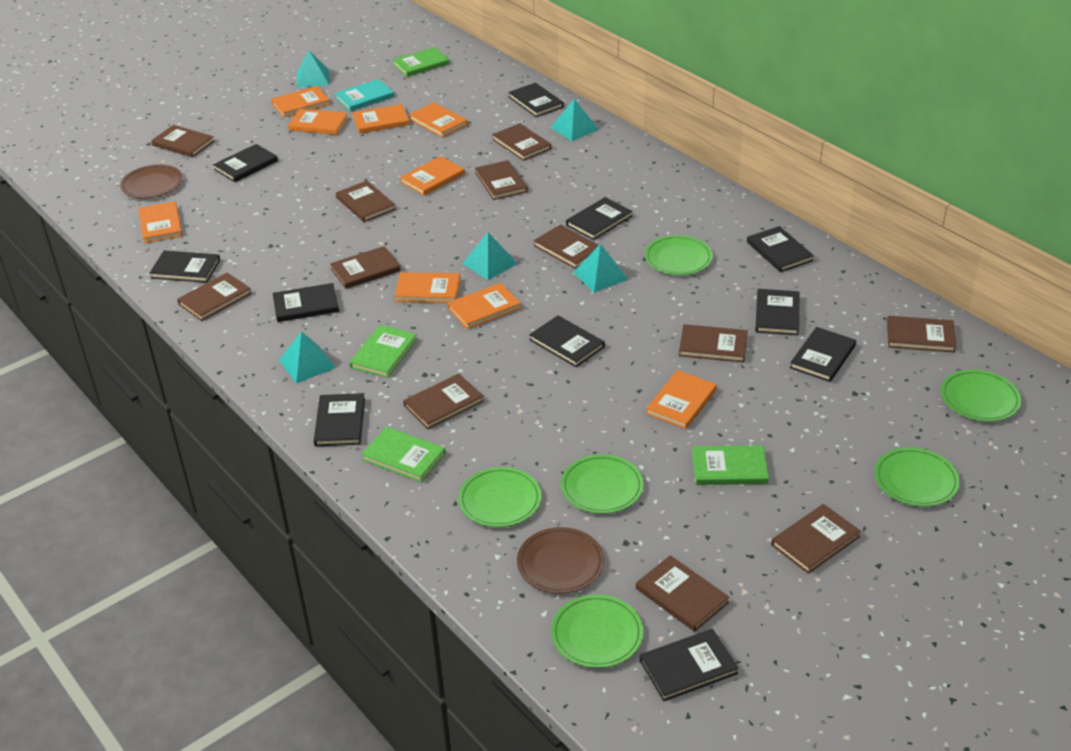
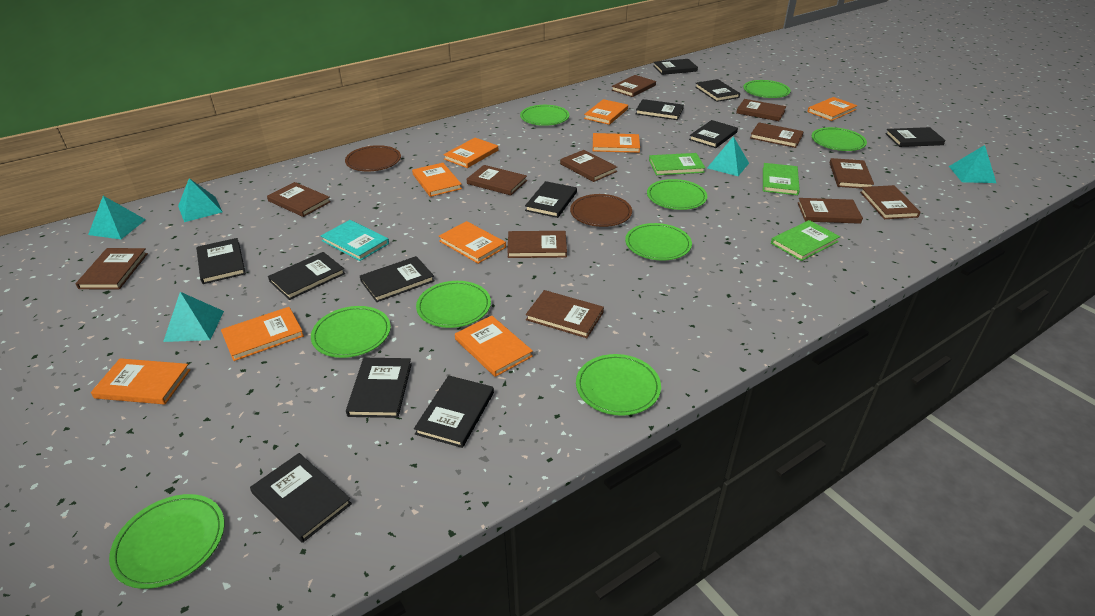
black book: [150,250,220,283] [213,144,278,182] [272,283,339,322] [314,393,365,446] [508,83,564,117] [529,315,605,367] [566,197,633,240] [639,629,739,701] [747,226,814,272] [755,289,799,335] [790,327,856,382] = 11 -> [196,238,246,284] [250,453,352,543] [268,252,345,300] [346,358,412,418] [360,256,435,302] [414,375,494,448] [525,181,577,218] [636,99,684,120] [653,59,698,75] [689,120,738,148] [695,79,740,102] [885,127,946,147] = 12
green book: [349,325,417,378] [361,427,446,482] [392,47,450,77] [692,445,769,485] = 4 -> [649,153,705,175] [763,163,800,195] [771,220,840,261] = 3
green plate: [458,467,541,527] [551,595,643,668] [561,454,643,514] [645,235,713,275] [874,447,960,507] [941,370,1021,422] = 6 -> [109,494,224,589] [311,306,391,358] [416,281,491,328] [520,105,569,126] [576,354,661,416] [625,223,692,260] [647,179,707,210] [743,80,791,98] [812,127,867,151] = 9

